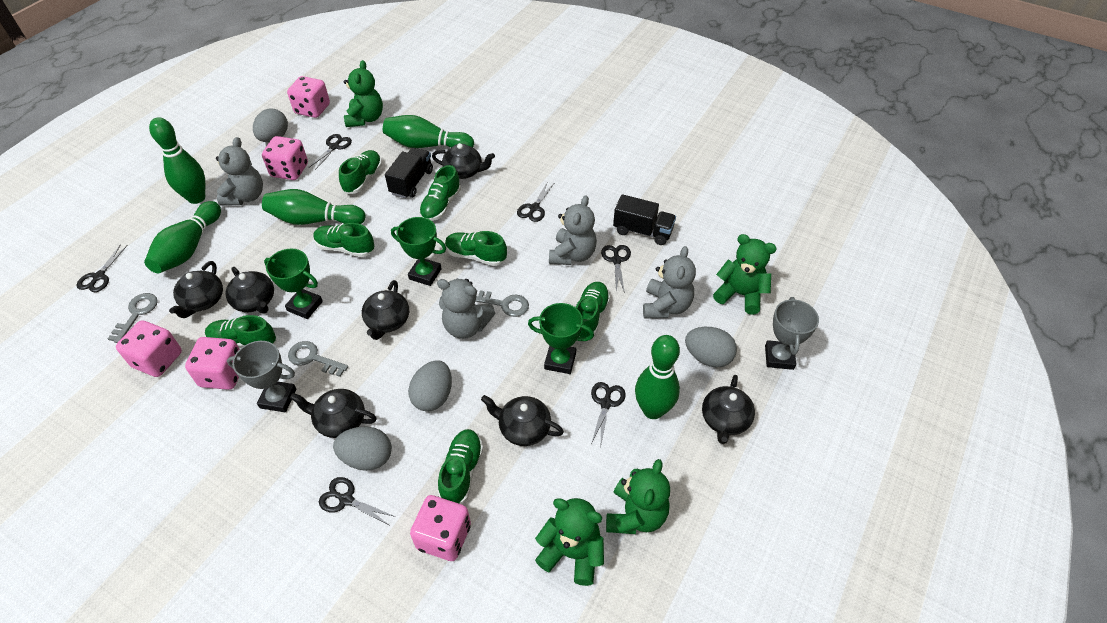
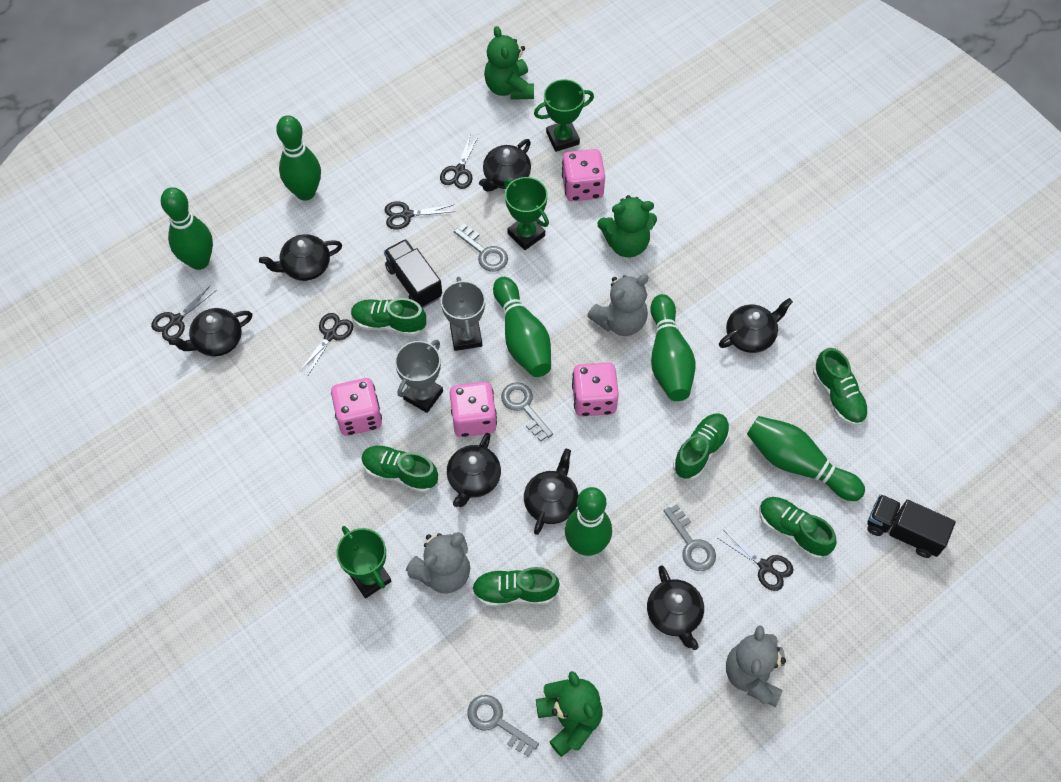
black scissors: [77,244,128,292] [310,134,352,170] [319,477,396,525] [517,181,554,222] [591,382,626,444] [601,245,631,293] = 6 -> [151,285,217,341] [299,313,353,375] [384,202,455,230] [440,133,479,189] [718,531,794,591] = 5
green bowling pin: [144,201,221,273] [149,117,205,204] [262,189,366,225] [383,115,474,148] [635,335,680,419] = 5 -> [161,187,213,270] [276,115,321,201] [493,277,551,377] [565,487,612,556] [650,294,695,401] [747,416,865,501] = 6
green shoe: [205,315,276,348] [313,223,374,257] [339,150,382,194] [419,165,461,221] [438,429,483,504] [445,231,507,266] [575,282,610,337] = 7 -> [351,298,426,336] [361,445,438,493] [472,567,560,607] [673,413,730,480] [759,497,837,559] [813,348,869,426] = 6
green teddy bear: [344,60,383,127] [535,498,604,586] [606,459,670,534] [713,234,777,315] = 4 -> [484,26,534,100] [536,671,603,757] [598,195,657,257] = 3
grey egg: [253,109,288,142] [333,426,392,471] [408,360,452,411] [685,327,737,368] = 4 -> none = 0
grey key: [108,293,158,343] [288,341,348,377] [475,290,529,317] = 3 -> [454,224,508,272] [467,695,539,757] [501,382,553,442] [664,504,716,571] = 4
grey teddy bear: [216,137,263,205] [437,278,495,339] [549,195,597,265] [643,246,696,319] = 4 -> [406,532,470,594] [587,274,648,336] [726,625,786,707] = 3
pink dice: [116,320,182,377] [185,337,240,390] [262,136,308,180] [287,76,330,118] [410,495,471,561] = 5 -> [331,378,382,436] [450,382,497,437] [562,149,605,201] [572,362,619,416] = 4

